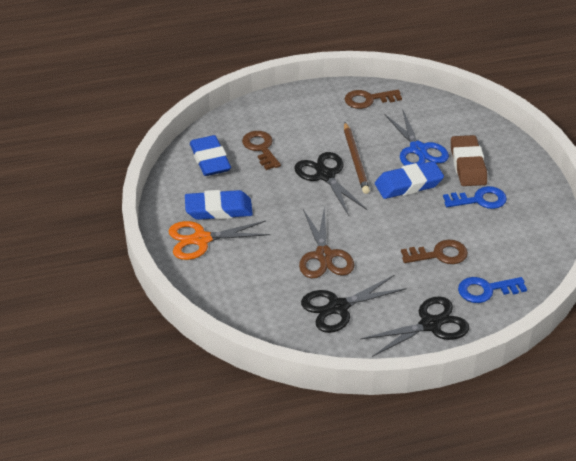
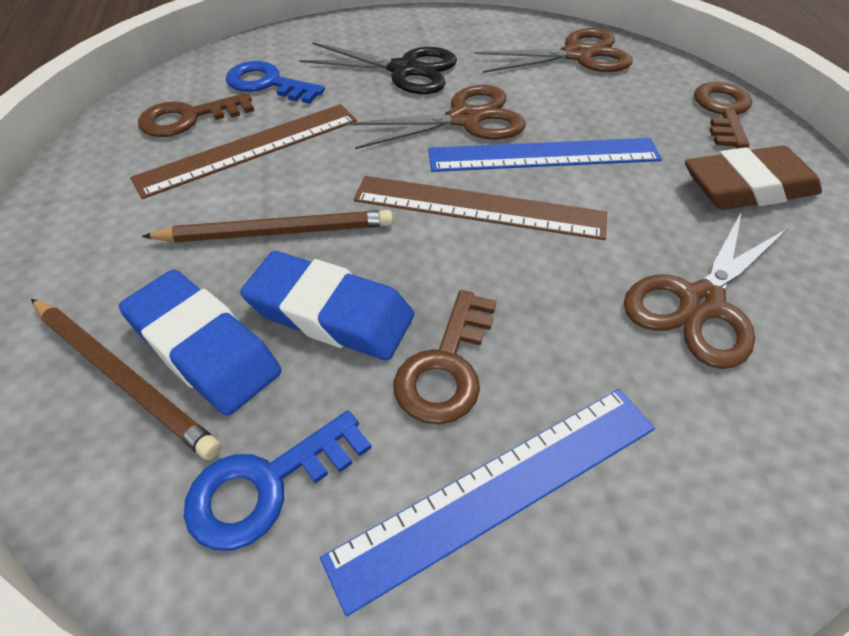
black scissors: [294,152,368,216] [301,275,407,333] [361,296,469,357] = 3 -> [299,42,457,94] = 1
blue eraser: [185,190,253,220] [190,135,231,176] [375,161,444,199] = 3 -> [119,270,281,416] [240,251,414,360] = 2
blue ruler: none = 0 -> [320,389,655,616] [428,138,662,172] = 2
blue scissors: [384,111,449,166] = 1 -> none = 0
brown pencil: [344,122,370,194] = 1 -> [31,299,221,460] [142,210,393,242] = 2
brown ruler: none = 0 -> [130,104,357,199] [354,176,607,240] = 2
brown scissors: [299,207,354,278] = 1 -> [346,85,526,149] [474,28,633,73] [624,211,788,369] = 3
orange scissors: [169,221,271,260] = 1 -> none = 0

